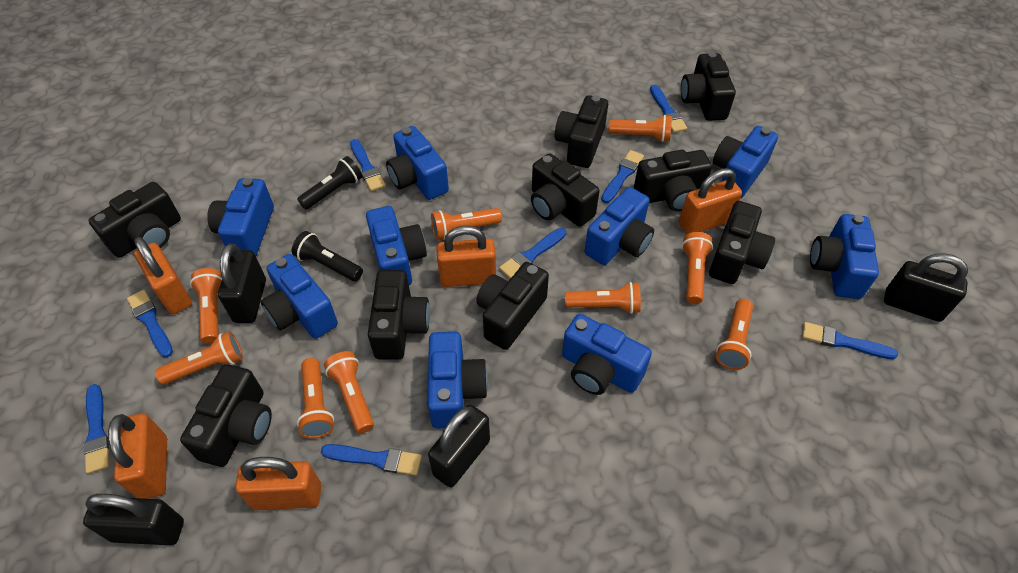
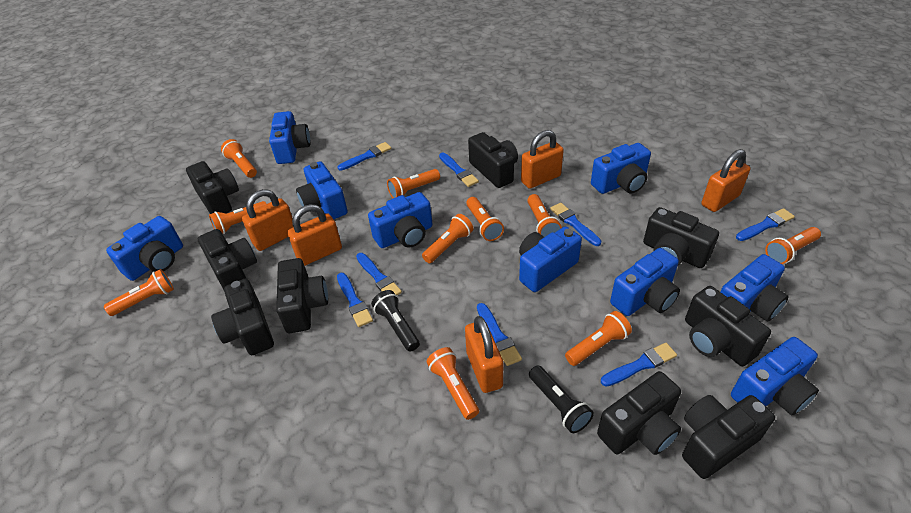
black padlock: [83,494,184,545] [218,243,266,323] [428,405,490,487] [884,253,968,322] = 4 -> none = 0
orange flashlight: [155,331,243,385] [190,268,222,344] [297,358,334,439] [324,351,374,434] [431,208,502,240] [565,282,641,314] [608,115,672,142] [682,232,713,304] [716,299,753,370] = 9 -> [104,269,174,316] [209,201,266,234] [221,139,257,178] [387,169,440,198] [422,214,474,263] [427,347,479,420] [466,197,504,241] [527,194,562,237] [565,311,632,366] [765,227,821,264] = 10

